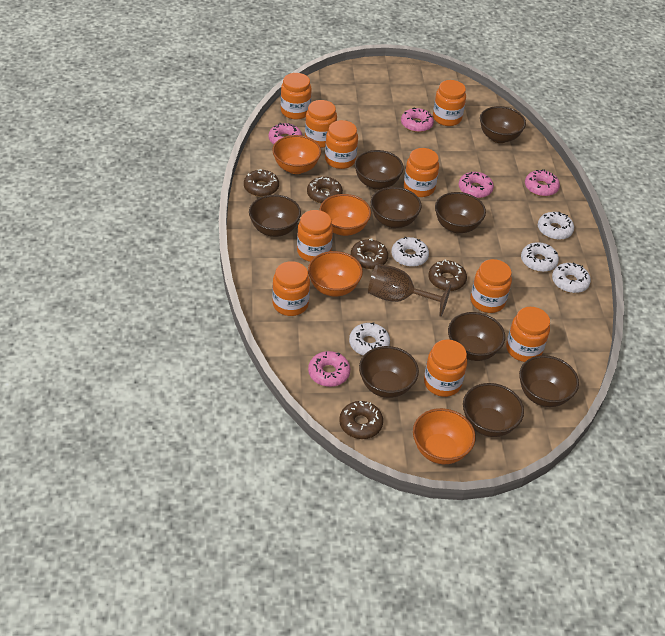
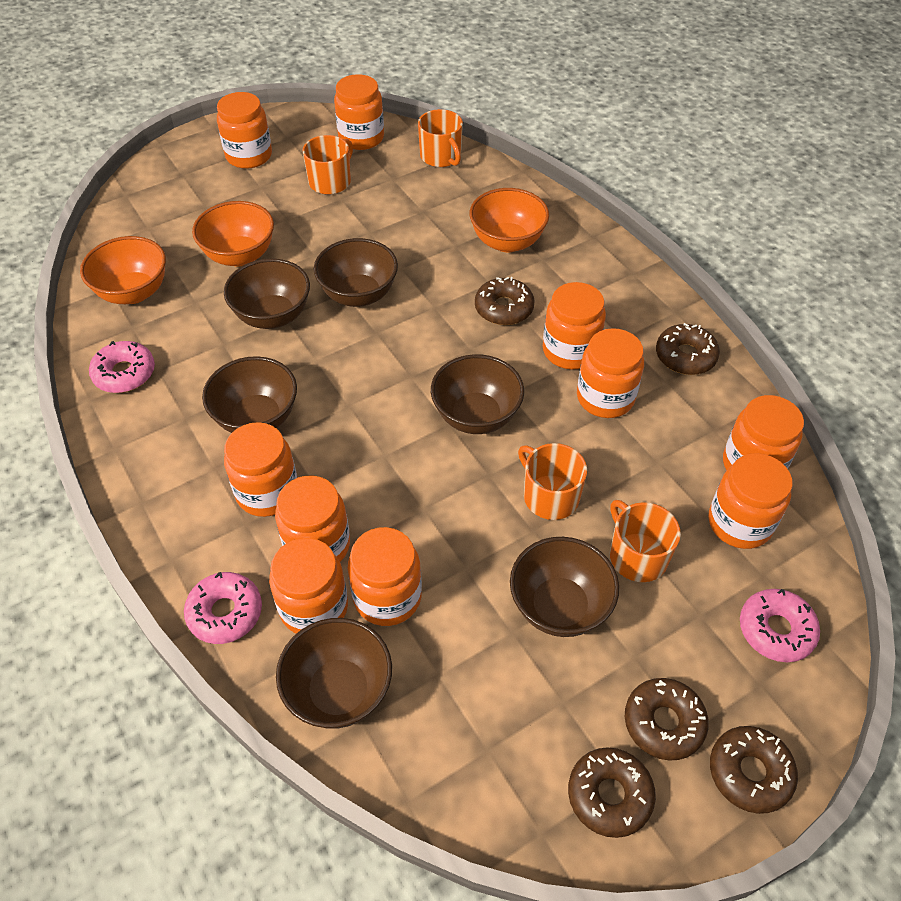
brown bowl: [249,195,301,237] [354,150,404,190] [359,346,419,398] [371,187,422,228] [435,192,486,233] [448,312,505,361] [463,383,524,437] [480,106,526,143] [519,355,579,407] = 9 -> [202,356,297,433] [224,258,310,329] [276,618,392,729] [314,238,398,307] [431,354,524,434] [510,537,619,637] = 6
brown goblet: [368,264,451,317] = 1 -> none = 0
orange bowl: [272,135,321,174] [308,251,363,296] [319,194,371,236] [413,408,476,464] = 4 -> [80,236,166,304] [192,201,274,267] [470,188,549,252] = 3
orange mug: none = 0 -> [302,135,353,195] [418,109,463,167] [518,443,587,520] [610,500,681,582] = 4
pink donut: [269,123,302,144] [308,351,350,387] [401,108,434,132] [459,172,494,198] [525,169,560,197] = 5 -> [89,341,155,393] [184,572,262,644] [740,589,820,662] = 3
white donut: [349,322,390,356] [391,237,429,267] [521,242,559,272] [538,212,574,240] [552,262,591,293] = 5 -> none = 0

